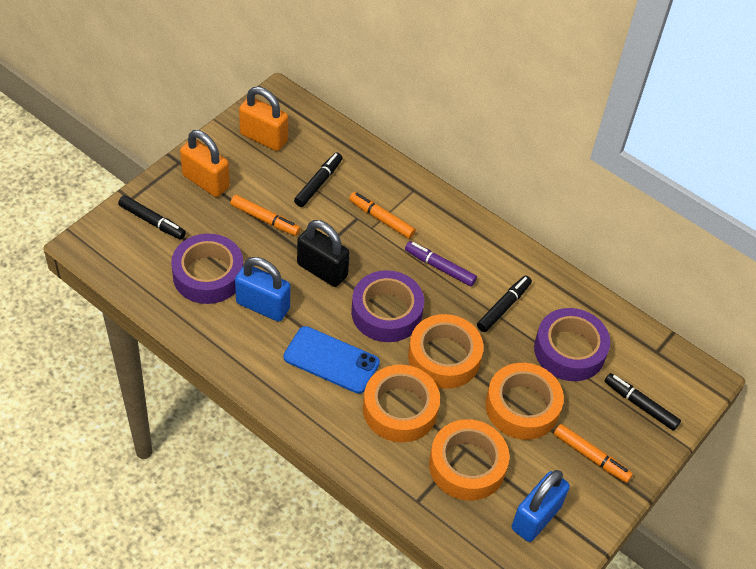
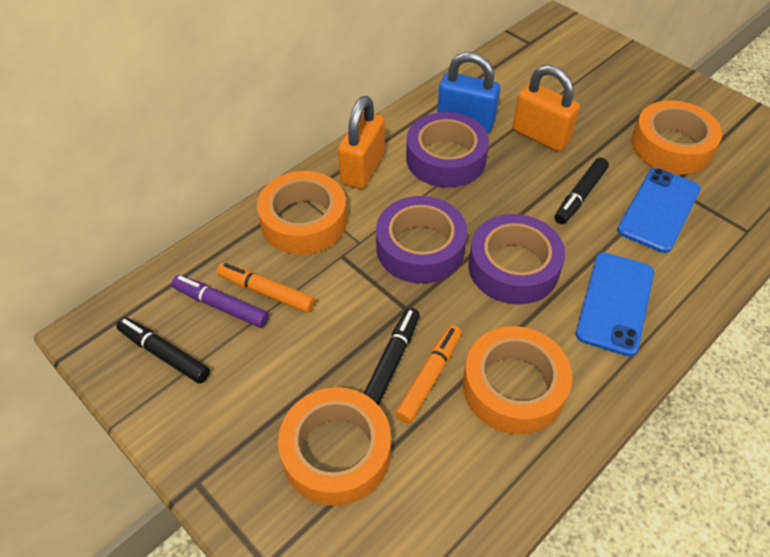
black marker: [118,195,186,240] [294,152,343,207] [477,275,532,332] [604,373,681,431] = 4 -> [116,317,210,383] [364,308,420,405] [555,158,609,224] = 3
black padlock: [297,220,350,287] = 1 -> none = 0
blue padlock: [235,257,290,322] [512,470,570,542] = 2 -> [437,52,500,133] = 1
blue phone: [283,326,380,394] = 1 -> [576,252,654,357] [617,168,701,253] = 2
orange marker: [230,195,301,236] [349,192,416,239] [554,424,633,483] = 3 -> [217,263,315,313] [395,325,462,424] = 2

